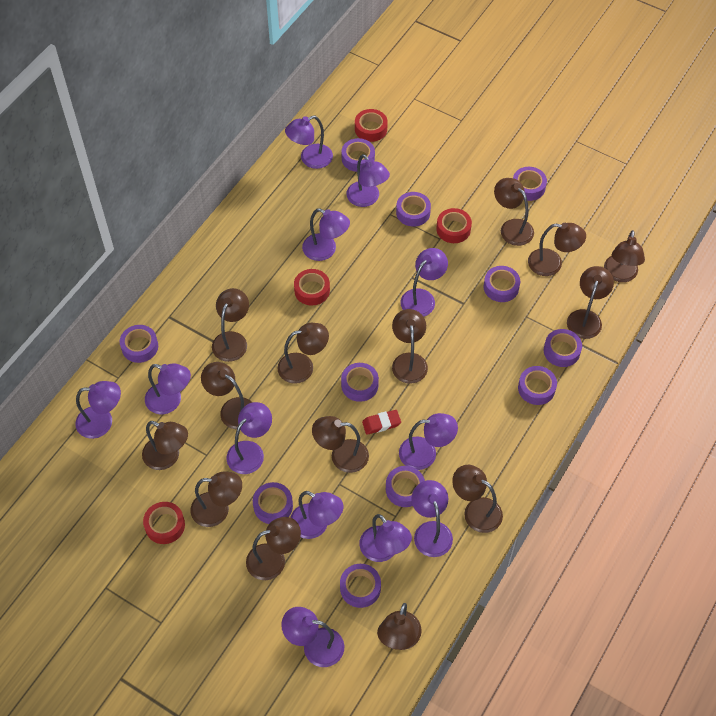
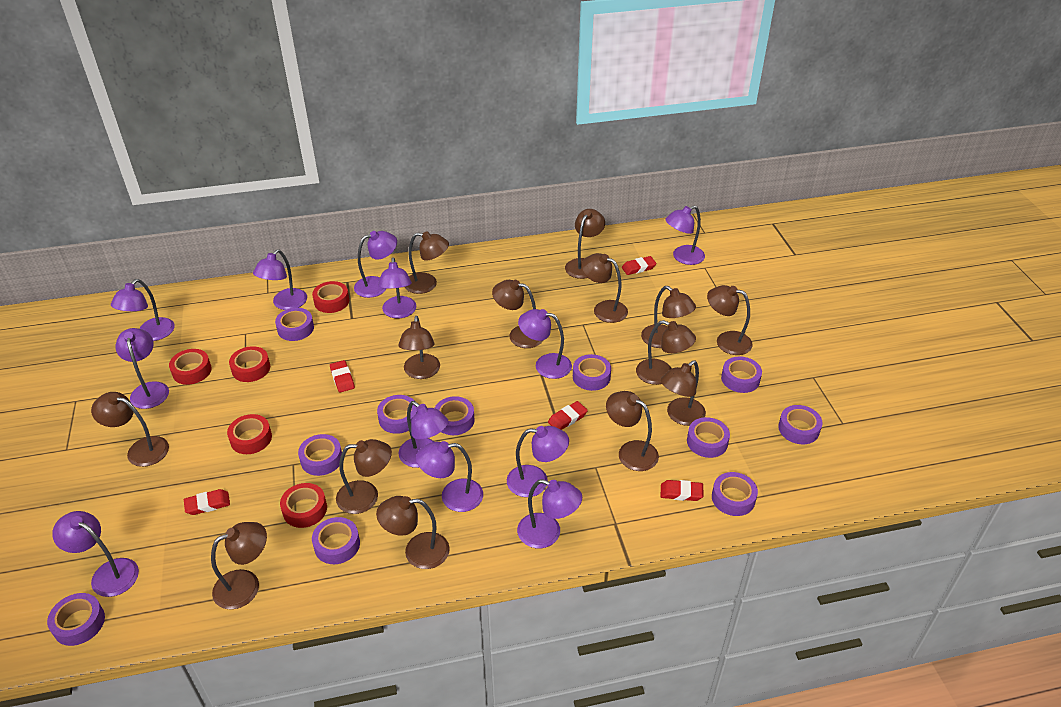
red eraser: [362,410,401,435] = 1 -> [184,489,230,515] [330,360,355,393] [548,401,588,430] [622,256,657,275] [661,480,704,501] = 5
red tape: [143,502,185,544] [294,269,330,306] [355,109,388,142] [436,208,472,243] = 4 -> [169,349,212,385] [227,414,272,454] [229,346,270,382] [280,483,327,528] [312,281,349,313] = 5

